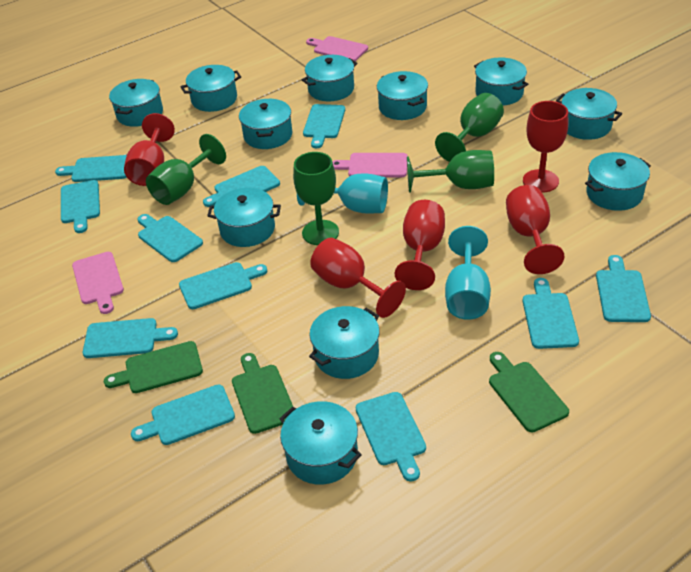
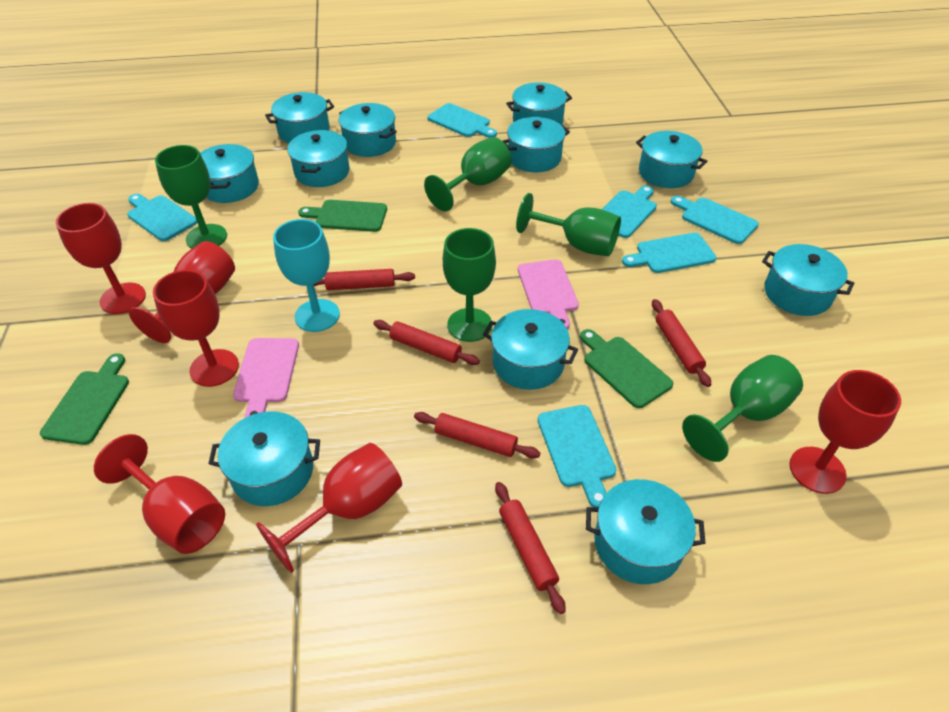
green goblet: [146,134,226,205] [293,152,339,245] [407,150,494,193] [435,93,504,162] = 4 -> [155,145,227,249] [424,137,511,211] [443,228,496,342] [516,193,621,256] [682,355,803,462] = 5
pink cutting board: [72,252,124,314] [306,36,368,61] [332,153,408,178] = 3 -> [233,338,299,418] [518,259,579,329] = 2
red goblet: [124,113,175,186] [310,238,406,318] [395,200,445,290] [506,185,565,274] [523,101,568,193] = 5 -> [56,203,146,314] [94,434,225,554] [129,241,235,343] [153,270,239,387] [256,443,402,573] [789,370,901,494] = 6
red rolling pin: none = 0 -> [314,269,415,290] [373,320,480,365] [414,412,540,459] [495,482,565,614] [652,299,711,387] = 5
turquoise cutting board: [55,155,127,182] [61,180,100,233] [83,318,178,358] [131,385,235,445] [138,214,203,262] [179,262,267,309] [203,166,280,207] [303,104,345,148] [356,392,426,482] [523,278,579,349] [596,255,651,322] = 11 -> [127,194,197,241] [428,103,497,138] [538,405,616,507] [602,185,657,238] [622,233,716,273] [671,196,759,244] = 6
turquoise goblet: [297,174,388,214] [445,226,491,320] = 2 -> [273,219,340,332] = 1

